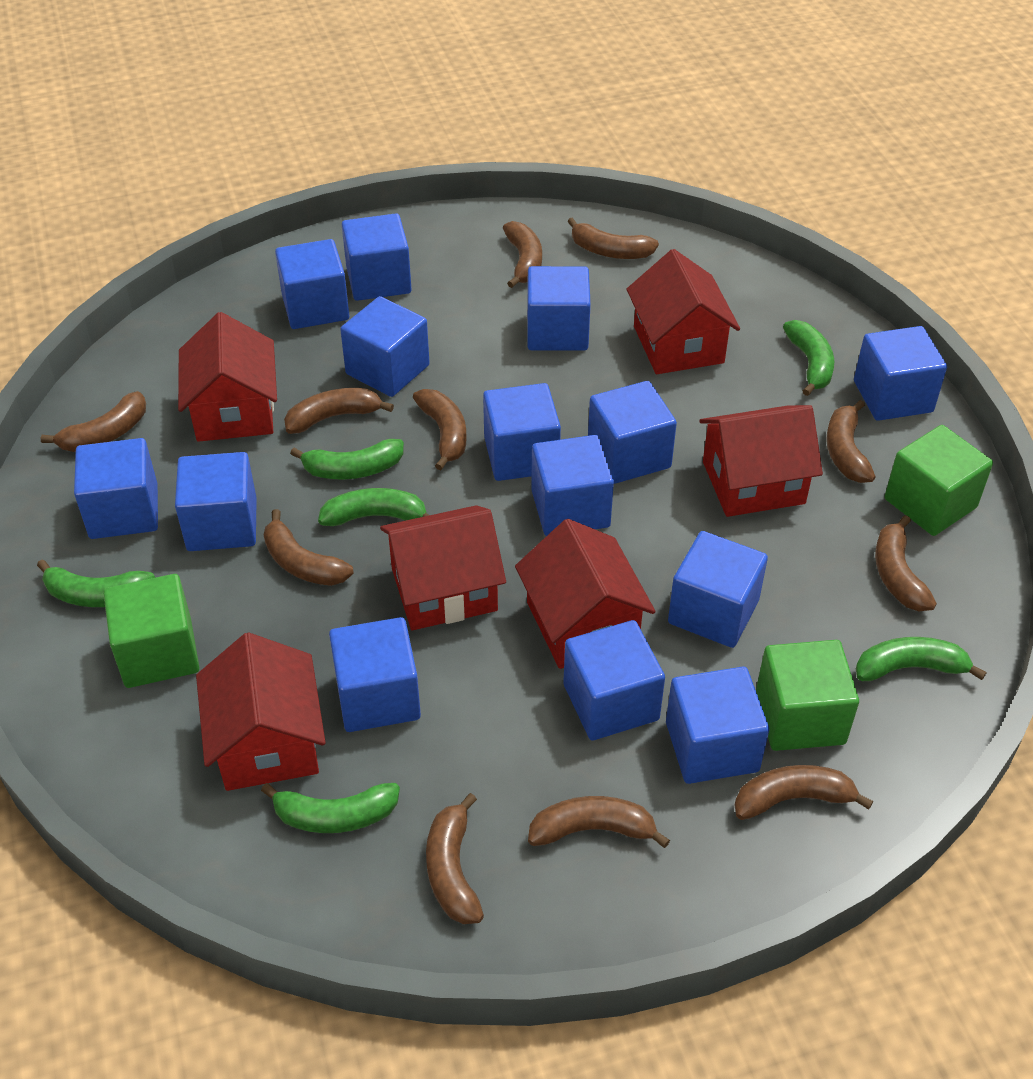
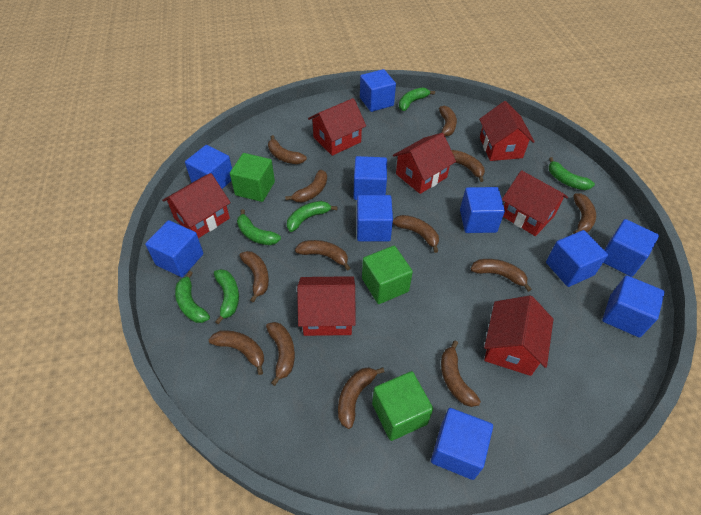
blue cube: [74,438,158,539] [175,452,257,551] [275,239,349,329] [329,617,421,732] [340,296,430,397] [342,213,412,301] [483,383,561,481] [527,266,591,351] [531,435,614,536] [563,620,665,740] [588,381,677,484] [666,667,769,784] [668,531,768,648] [854,326,947,421] = 14 -> [145,220,203,277] [185,145,232,189] [354,156,387,200] [357,195,393,241] [360,69,396,112] [431,408,493,480] [460,187,505,233] [546,230,608,287] [602,275,665,338] [603,219,659,277] = 10
brown banana: [41,391,146,452] [264,509,354,586] [284,388,394,434] [413,389,467,471] [426,793,484,924] [503,221,542,288] [528,796,670,848] [567,217,659,259] [735,765,873,820] [826,400,875,483] [875,515,937,611] = 11 -> [209,330,264,375] [239,251,269,303] [266,322,295,386] [268,135,307,164] [285,170,327,202] [295,240,350,271] [338,367,384,429] [393,215,439,253] [439,106,457,137] [441,341,481,407] [451,150,485,182] [471,259,532,292] [573,193,596,234] = 13
red house: [178,312,277,442] [196,633,326,791] [380,505,506,630] [515,519,656,669] [626,249,740,374] [699,405,823,517] = 6 -> [162,173,231,238] [297,276,356,336] [308,98,366,156] [393,133,456,194] [479,101,535,161] [484,295,553,376] [502,170,568,236] = 7

